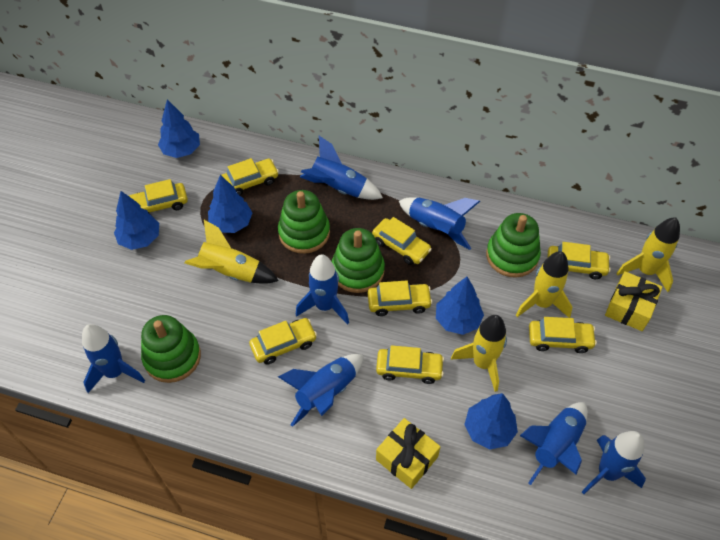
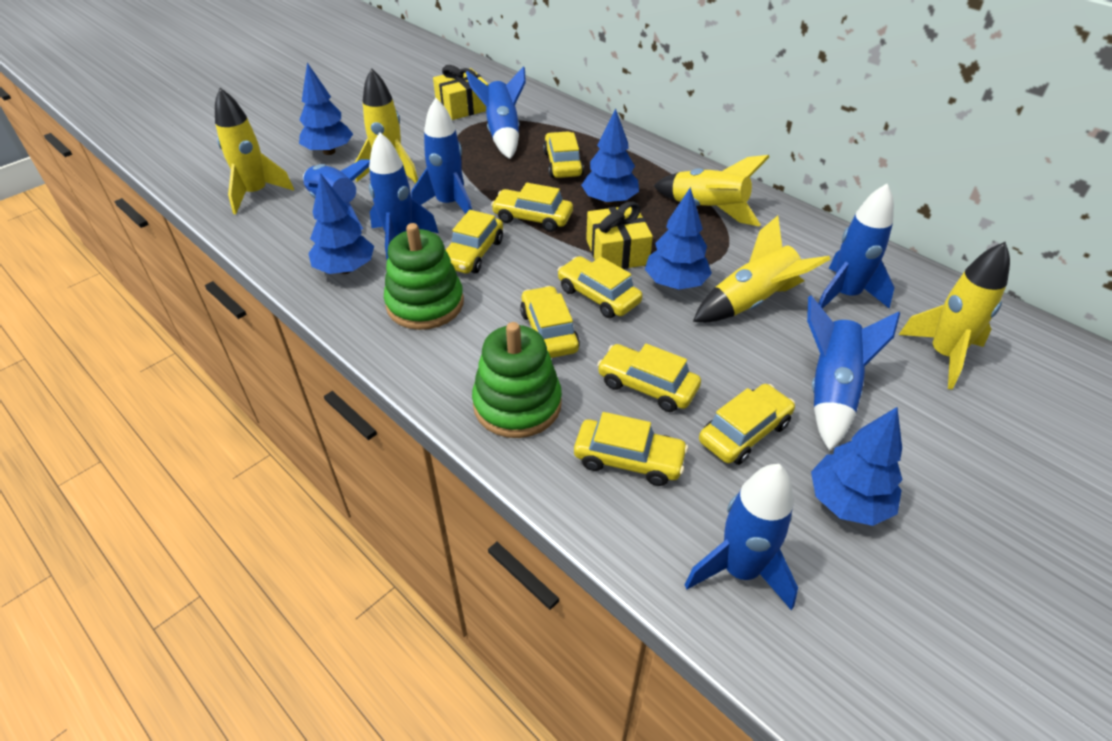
green stacking toy: [141,315,201,383] [278,190,330,254] [332,228,385,293] [486,213,541,278] = 4 -> [384,223,464,330] [472,322,562,438] = 2
yellow rocket: [185,220,279,284] [451,315,507,392] [516,251,572,318] [616,217,680,292] = 4 -> [215,88,294,214] [355,68,418,183] [653,155,769,227] [693,216,831,322] [899,242,1010,389] = 5

